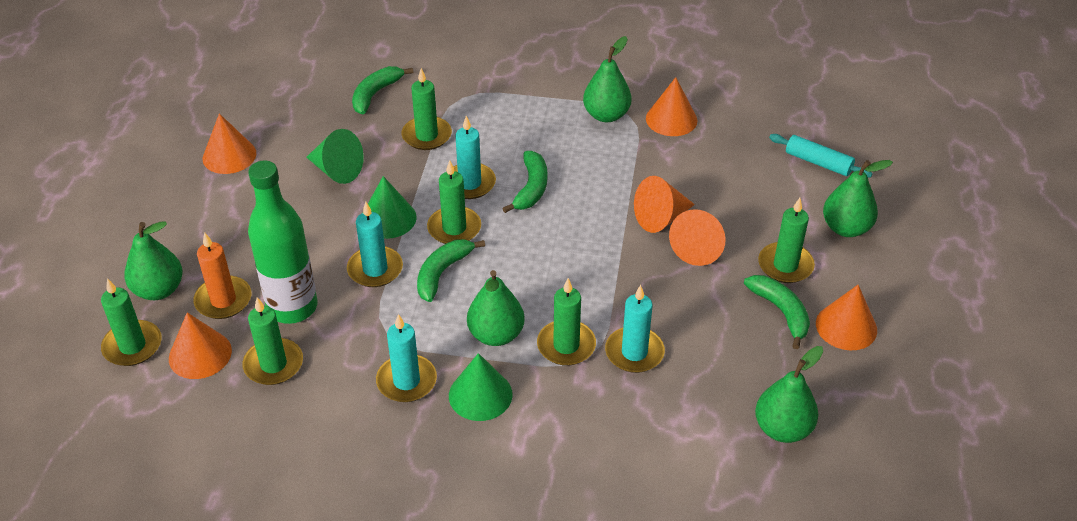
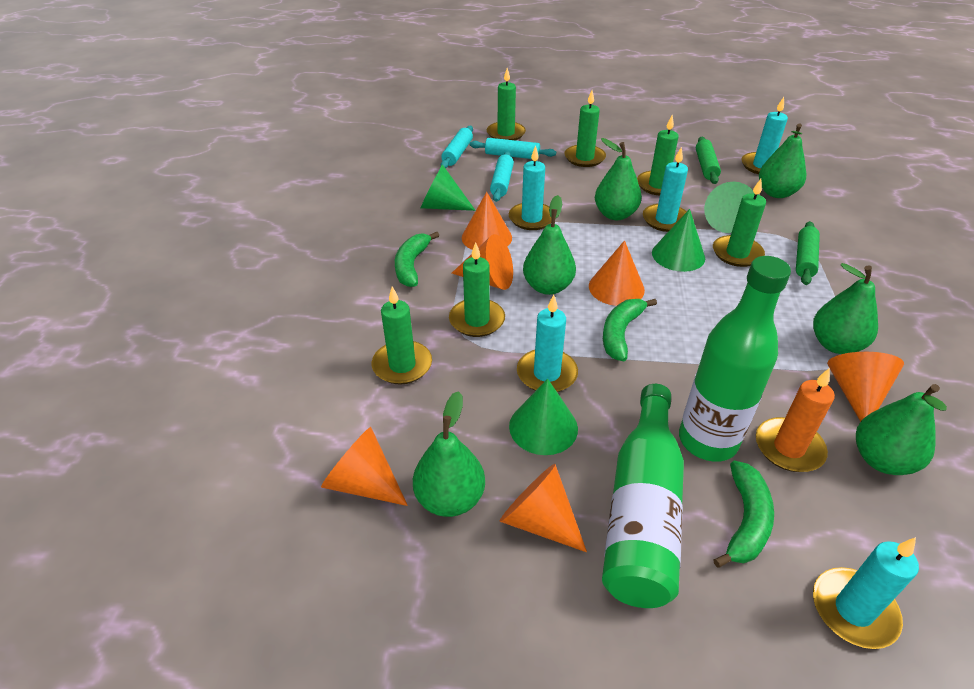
green banana: [352,66,413,114] [417,239,485,302] [502,151,547,213] [744,275,810,349] = 4 -> [395,232,439,287] [603,299,657,361] [713,460,774,568] = 3
green bottle: [248,160,317,324] = 1 -> [602,384,684,608] [679,256,791,462] = 2
green cone: [306,129,364,184] [368,176,417,239] [449,353,513,421] = 3 -> [421,164,476,211] [509,379,578,455] [652,209,705,272] [704,182,754,233] = 4
green pear: [124,221,183,300] [467,270,525,346] [583,36,632,122] [755,346,823,443] [823,160,893,237] = 5 -> [413,391,485,517] [523,195,576,295] [595,138,642,220] [759,124,806,198] [813,263,878,354] [856,384,947,475] = 6
green rolling pin: none = 0 -> [696,137,721,184] [796,221,820,285] = 2
turquoise candle: [347,202,403,287] [376,314,437,402] [453,116,496,199] [605,285,665,373] = 4 -> [509,145,552,230] [517,295,578,392] [643,146,688,232] [742,97,788,174] [813,537,919,649] = 5
turquoise rolling pin: [769,134,873,178] = 1 -> [441,126,473,168] [470,138,556,159] [490,151,514,202] = 3

